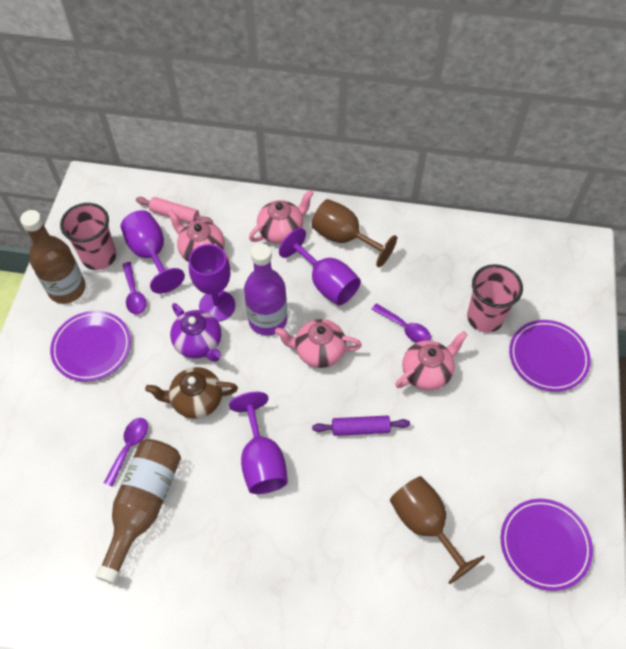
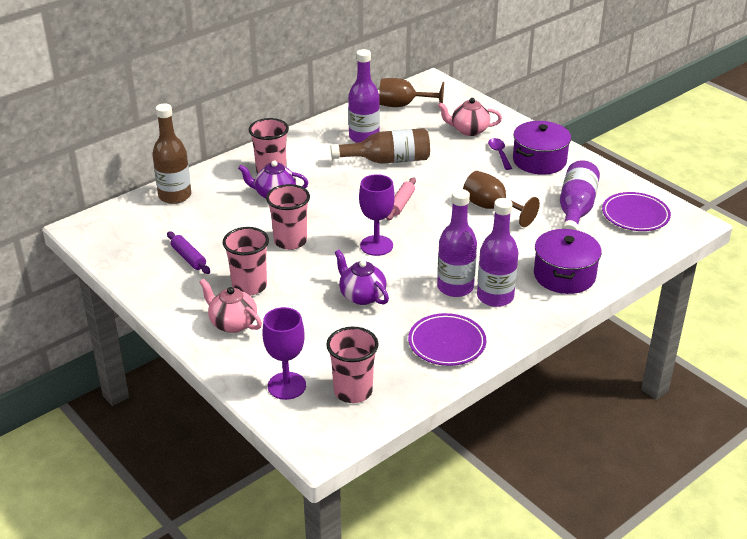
brown teapot: [145,367,238,419] = 1 -> none = 0
pink cup: [60,203,116,270] [467,264,523,333] = 2 -> [223,227,269,296] [249,118,289,173] [266,184,310,250] [326,327,379,403] = 4
pink teapot: [167,210,229,262] [249,190,314,244] [275,319,362,368] [395,331,468,390] = 4 -> [199,279,262,333] [438,98,502,136] = 2
purple bottle: [244,243,287,336] = 1 -> [348,49,380,143] [437,189,477,297] [477,198,519,307] [560,160,600,230] = 4
purple goblet: [121,210,185,294] [189,244,235,322] [229,392,288,494] [279,228,361,305] = 4 -> [263,307,306,400] [359,174,395,256] = 2
purple plate: [50,311,131,381] [501,499,593,591] [509,320,591,392] = 3 -> [408,313,486,366] [602,192,671,231] = 2
purple pot: none = 0 -> [513,121,571,175] [534,229,602,294] = 2
purple spoon: [104,418,148,487] [122,262,147,315] [371,303,431,343] = 3 -> [488,138,512,170] = 1
purple teapot: [170,303,221,362] = 1 -> [238,160,308,198] [335,250,389,305] = 2

